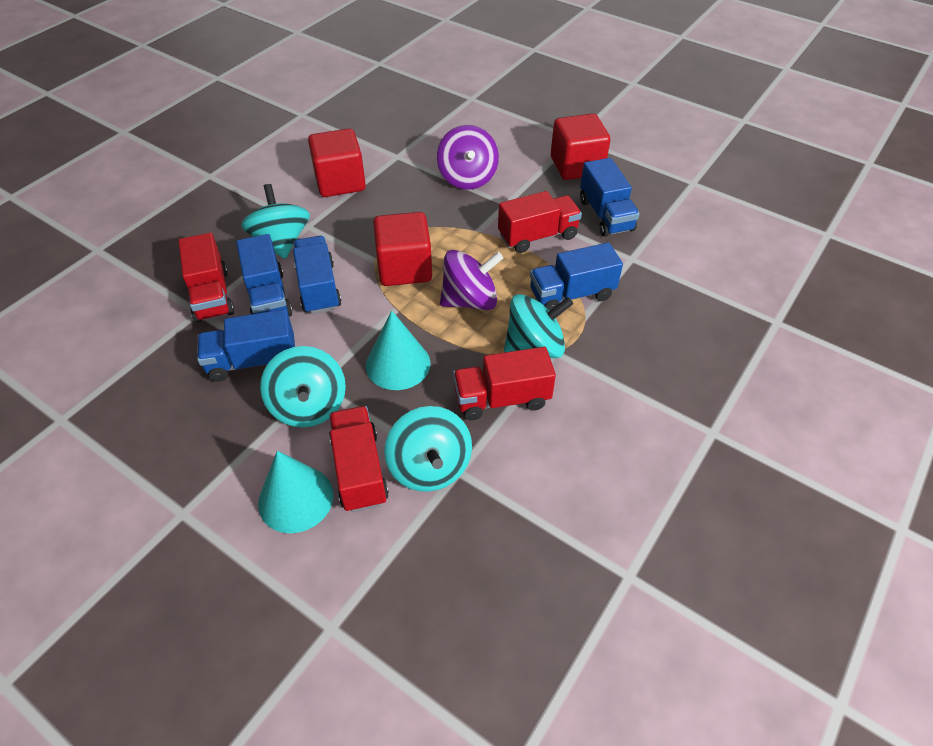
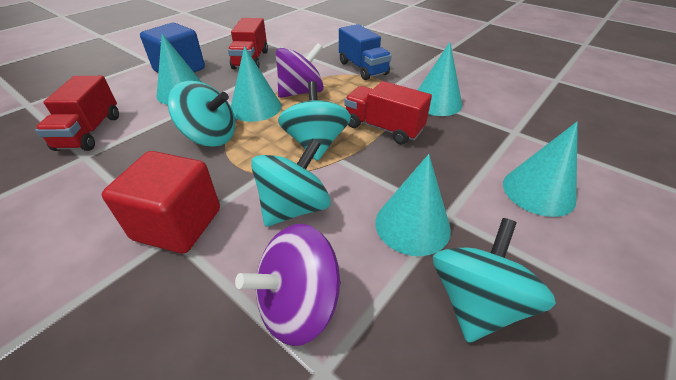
blue cube: none = 0 -> [140,23,205,73] = 1
blue truck: [197,309,295,382] [236,234,292,317] [293,236,342,314] [530,242,623,311] [580,158,640,237] = 5 -> [339,24,392,80] = 1
red cube: [308,128,366,197] [373,212,432,286] [551,113,610,180] = 3 -> [102,151,220,253] = 1
red truck: [178,233,234,323] [329,406,389,512] [453,347,556,420] [498,191,582,253] = 4 -> [35,76,119,151] [228,18,268,69] [344,81,432,144] = 3
turquoise cone: [258,451,333,533] [366,310,431,390] = 2 -> [157,34,201,105] [231,46,281,122] [375,154,451,256] [418,42,462,116] [503,122,578,217] = 5

